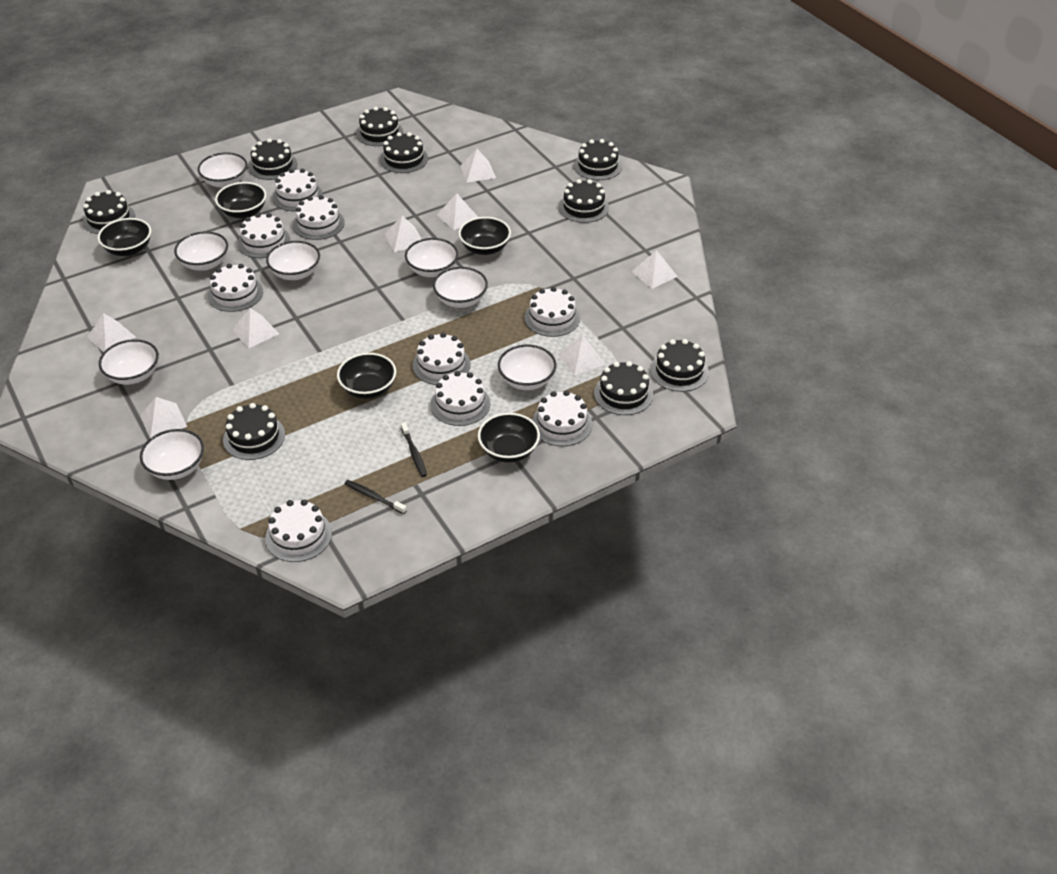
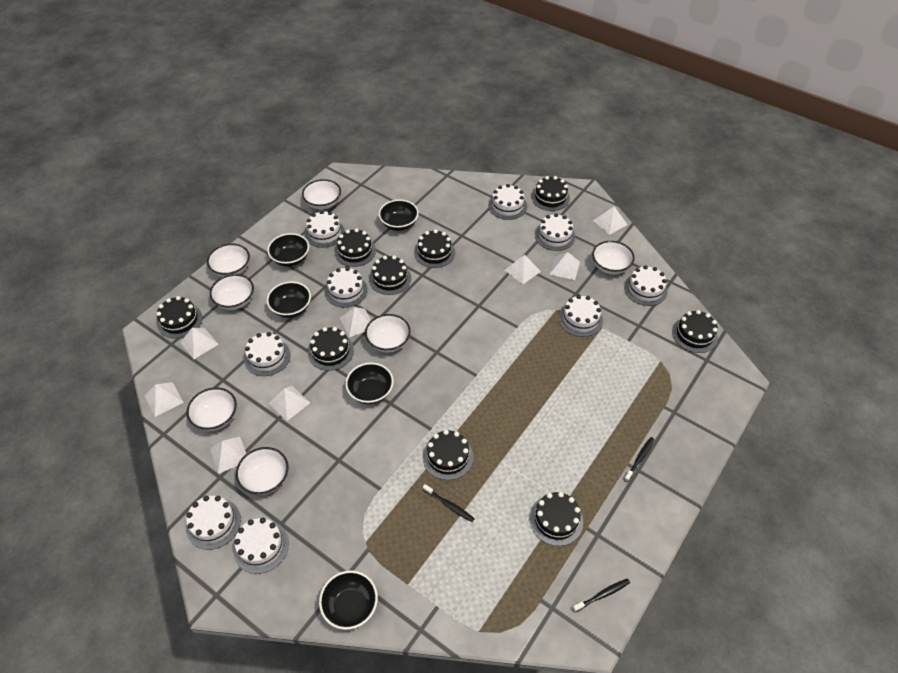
black toothbrush: [345,480,407,514] [401,422,427,477] = 2 -> [423,484,475,522] [573,578,630,612] [624,437,655,482] = 3
white bowl: [99,339,159,385] [140,429,204,480] [174,232,228,271] [197,152,247,188] [266,241,320,280] [405,238,458,277] [433,267,488,308] [498,345,556,390] = 8 -> [187,387,237,431] [207,244,250,277] [210,274,254,310] [236,447,289,495] [302,179,341,209] [365,314,411,352] [592,241,635,274] = 7

